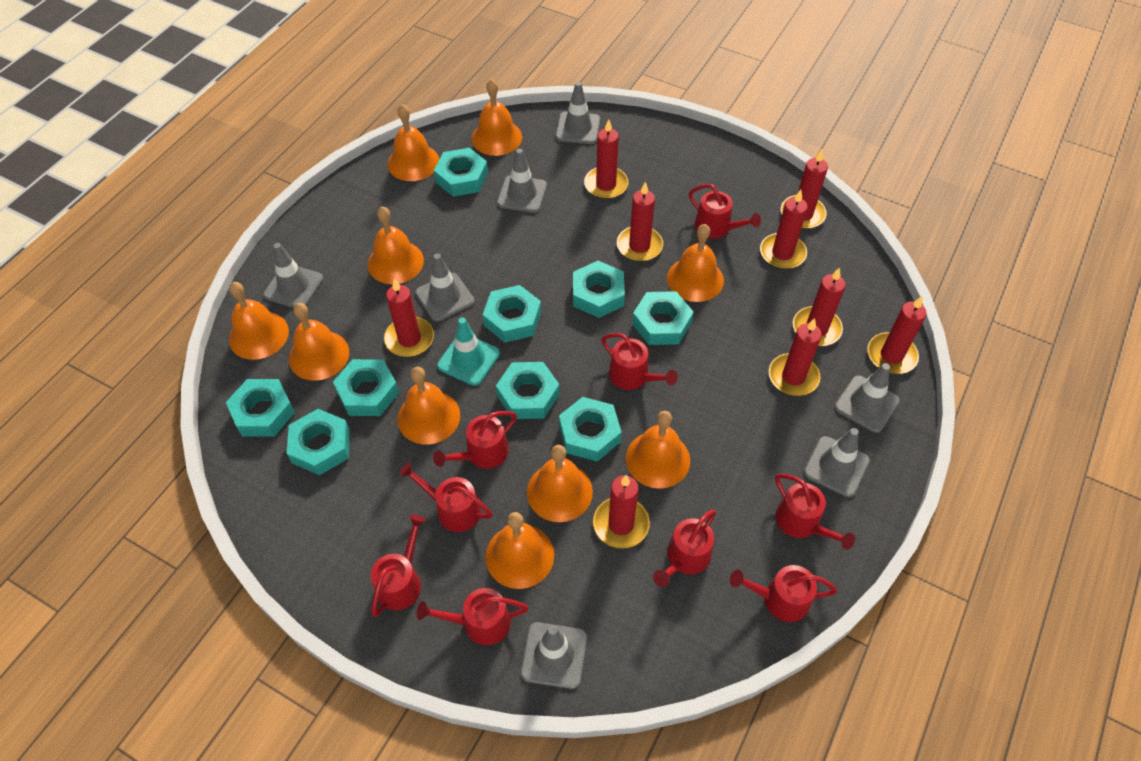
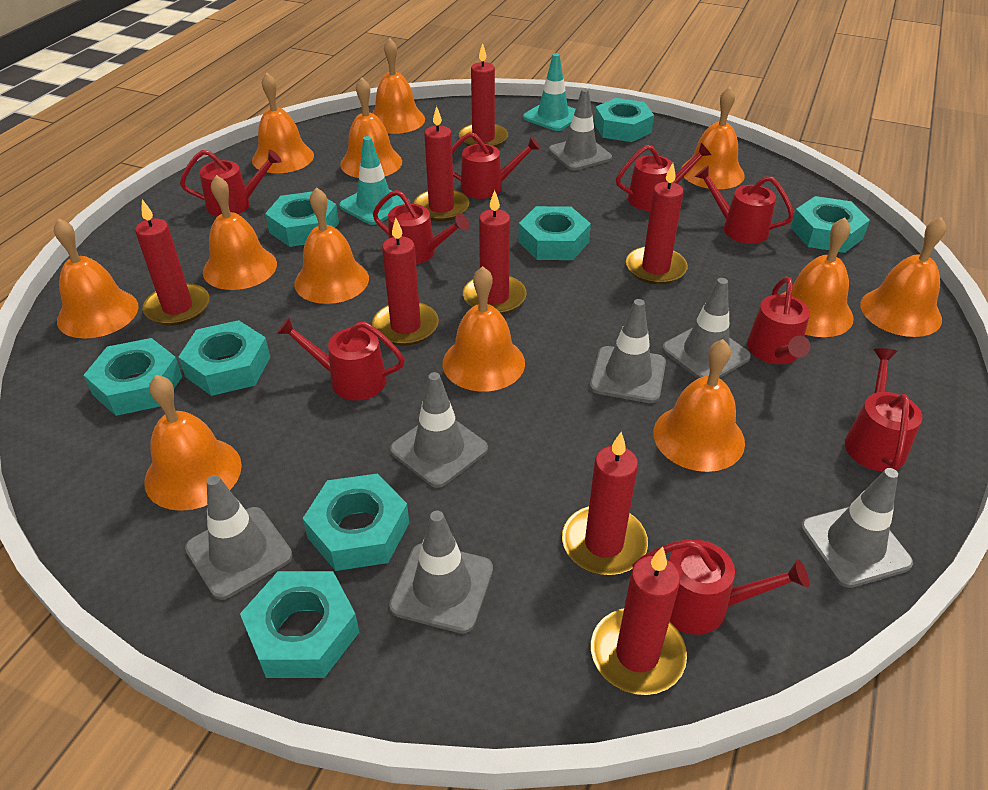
orange bell: [229,282,289,360] [289,303,349,381] [368,207,424,284] [388,104,439,181] [397,367,460,445] [471,79,522,156] [486,512,554,589] [527,445,593,522] [626,411,690,489] [667,224,724,302] = 10 -> [54,218,139,339] [144,375,242,511] [203,175,277,290] [252,73,314,173] [294,187,369,304] [340,77,402,178] [373,38,425,134] [442,266,525,392] [653,339,745,472] [682,87,745,189] [782,217,854,337] [860,217,946,337] = 12
red candle: [384,279,434,357] [584,119,629,199] [593,475,650,549] [617,182,663,262] [760,190,808,269] [769,318,822,396] [781,149,828,229] [793,267,846,346] [867,296,927,374] = 9 -> [135,199,210,326] [372,217,439,346] [413,106,469,221] [459,43,508,147] [463,190,527,314] [562,432,648,575] [591,547,687,695] [626,163,688,285] = 8
turquoise nut: [226,379,295,437] [287,409,350,475] [333,359,399,416] [434,148,488,197] [482,285,541,342] [496,362,560,419] [559,397,622,462] [573,261,625,318] [632,291,694,345] = 9 -> [84,338,182,416] [178,320,270,396] [240,571,359,678] [265,191,339,247] [303,473,409,571] [518,206,591,260] [594,98,654,142] [791,196,870,253] = 8
turquoise traffic cone: [437,317,500,386] = 1 -> [339,136,410,225] [523,53,576,131] = 2

